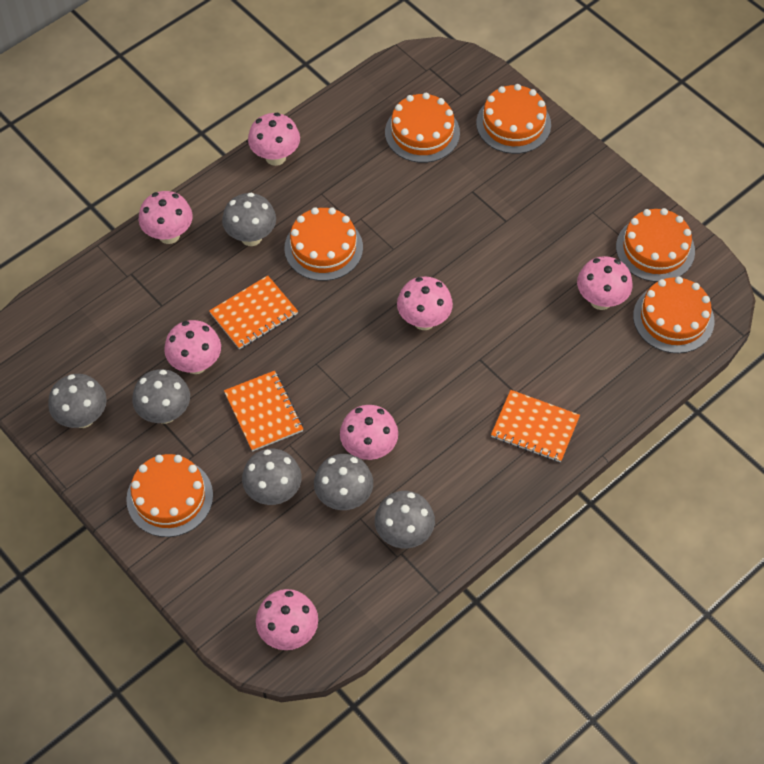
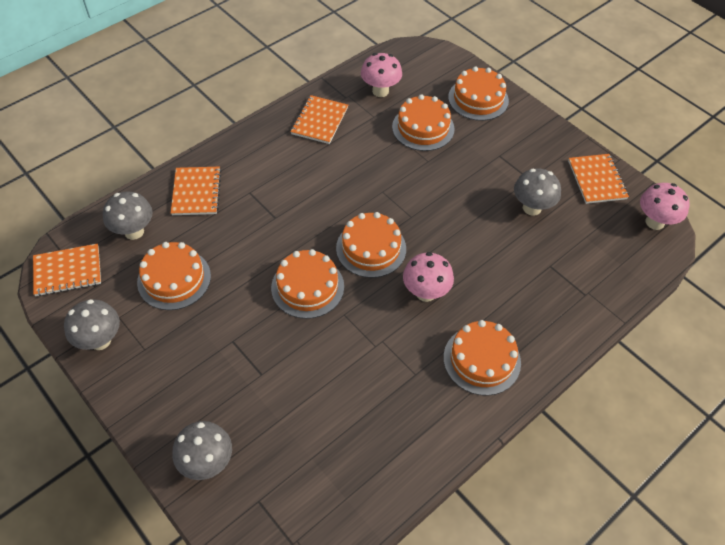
grey mushroom: [48,374,107,428] [132,369,190,424] [222,193,276,246] [242,449,302,505] [314,454,373,510] [375,491,435,548] = 6 -> [64,299,120,350] [103,191,152,240] [172,421,232,480] [514,168,561,216] = 4
orange notebook: [209,276,298,349] [224,371,303,452] [491,390,580,462] = 3 -> [33,244,101,296] [171,167,221,215] [290,95,348,144] [568,154,629,204] = 4
pink mushroom: [139,191,193,244] [164,320,221,374] [248,113,300,166] [256,589,318,650] [340,405,398,460] [397,277,453,330] [577,256,633,310] = 7 -> [361,53,402,97] [403,252,454,302] [640,183,689,230] = 3

